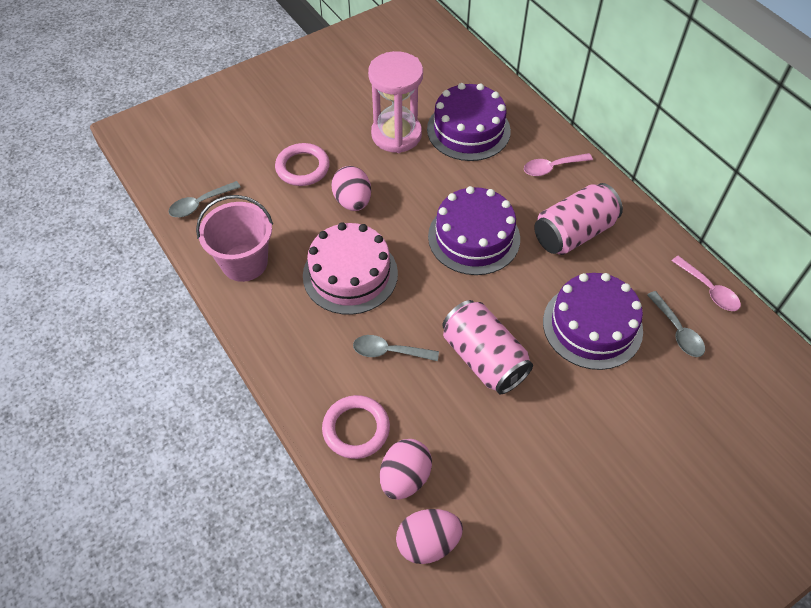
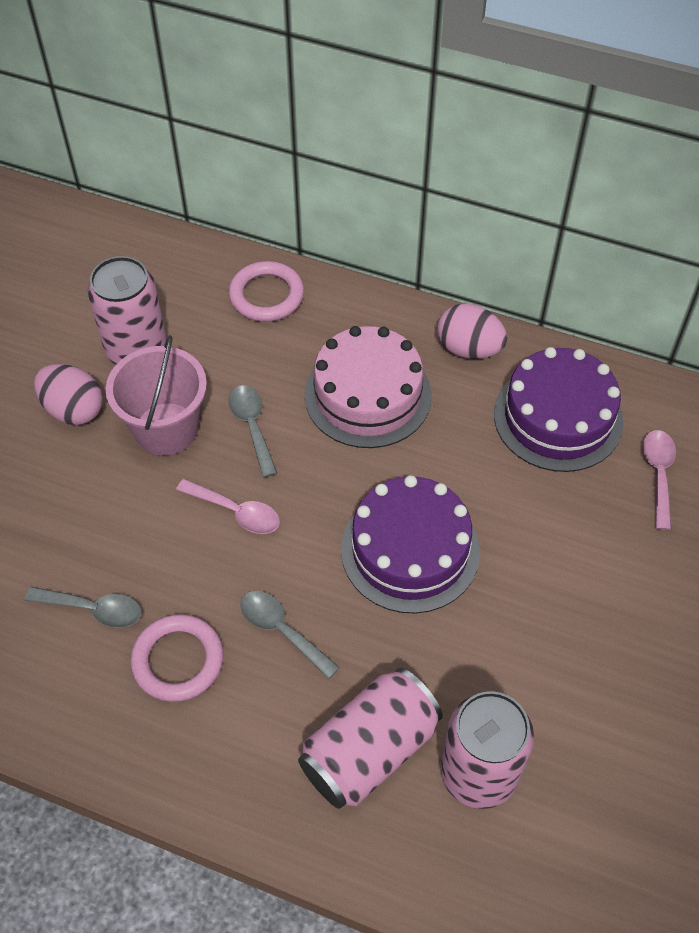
pink can: [442,300,533,394] [534,183,623,255] = 2 -> [88,256,167,365] [298,668,443,809] [440,691,534,809] = 3
pink egg: [332,166,371,211] [380,439,432,500] [396,509,463,564] = 3 -> [34,364,103,425] [437,303,507,359] = 2
pink hourglass: [368,51,423,153] = 1 -> none = 0
purple cake: [427,83,511,161] [428,186,520,275] [543,273,643,370] = 3 -> [341,475,480,614] [494,347,623,472] = 2

